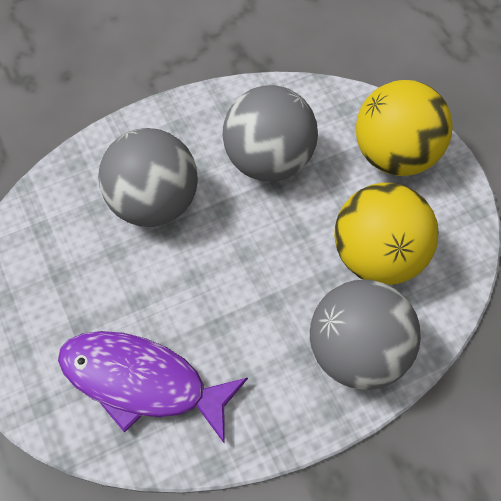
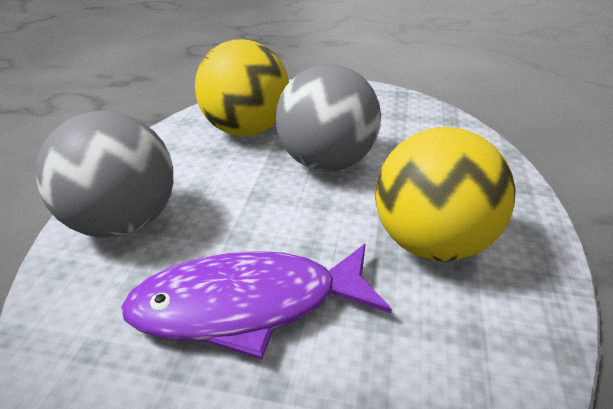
grey ball: [98,128,198,227] [222,85,318,181] [310,280,421,390] = 3 -> [36,111,173,238] [276,64,381,172] = 2

